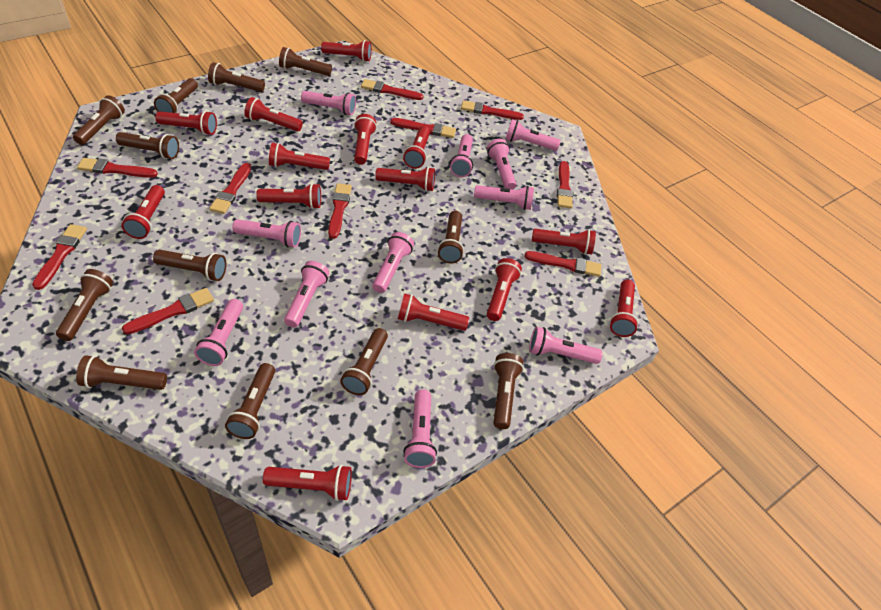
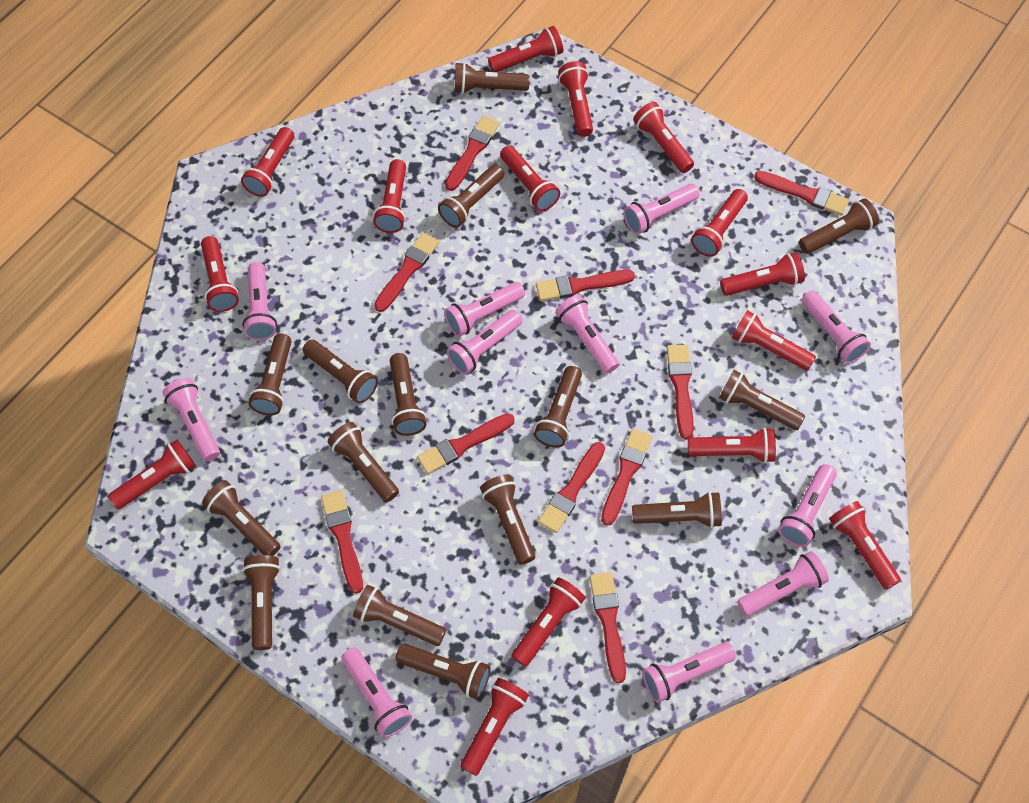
brown flashlight: [56,269,113,341] [73,95,125,145] [76,355,167,390] [116,132,179,159] [153,250,226,281] [154,78,198,113] [208,62,265,92] [225,363,275,439] [279,47,332,76] [340,328,388,395] [438,211,464,263] [493,353,524,429] = 12 -> [202,480,281,556] [242,555,280,650] [249,333,292,415] [303,340,378,404] [328,422,399,502] [353,585,446,646] [390,353,426,436] [396,644,490,700] [438,164,504,228] [454,62,530,94] [480,475,535,565] [534,366,582,448] [632,492,722,528] [719,370,805,430] [799,198,879,254] = 15
red flashlight: [122,185,165,239] [155,111,217,135] [245,97,303,132] [256,183,321,209] [263,464,352,501] [269,143,330,170] [321,40,372,62] [354,114,377,165] [375,167,435,191] [398,293,469,331] [403,126,430,169] [487,258,522,321] [532,229,596,255] [610,280,638,337] = 14 -> [108,440,196,509] [201,236,239,312] [241,127,294,197] [373,159,406,233] [460,678,529,776] [488,26,563,72] [500,146,560,211] [512,577,585,667] [558,61,593,137] [633,102,694,173] [688,428,776,463] [691,189,748,257] [720,252,805,296] [732,310,816,371] [829,501,901,590] = 15

